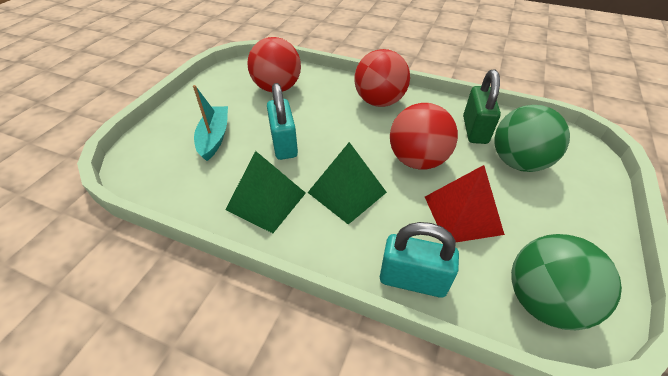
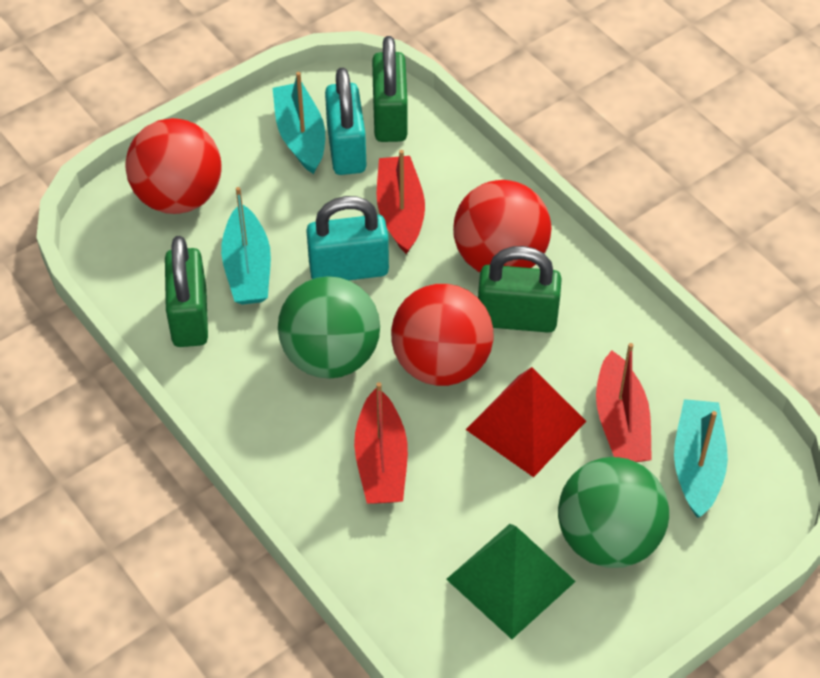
green padlock: [463,70,501,144] = 1 -> [165,236,208,347] [372,36,408,142] [478,246,562,333] = 3
green pyramid: [225,151,306,233] [307,142,387,225] = 2 -> [446,524,576,639] = 1
red boat: none = 0 -> [354,382,408,504] [377,150,425,254] [596,343,652,462] = 3
turquoise boat: [193,85,228,161] = 1 -> [221,187,271,305] [272,72,325,174] [674,399,728,518] = 3

